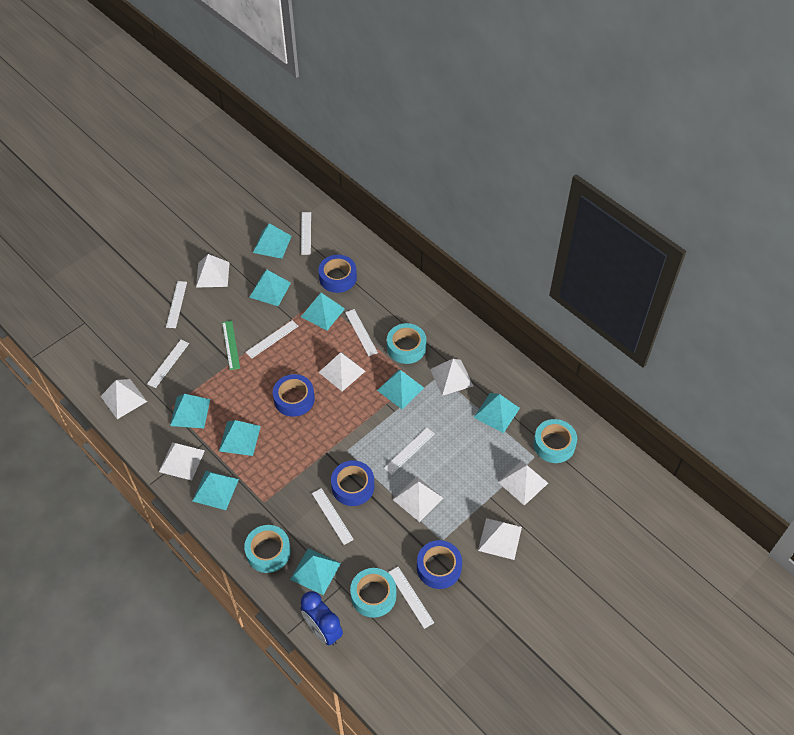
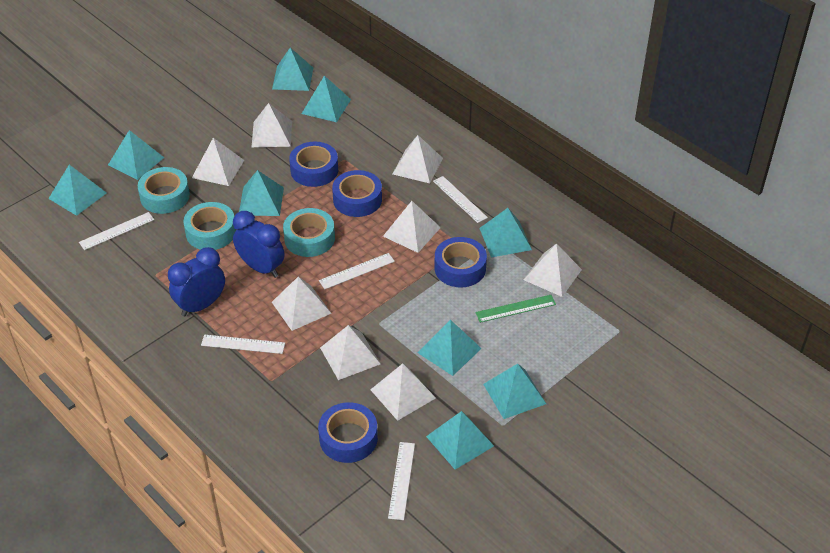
blue clock: [301,591,343,645] = 1 -> [168,247,225,316] [233,211,285,278] = 2
turquoise tape: [244,525,291,573] [350,568,396,618] [387,323,427,364] [533,419,577,463] = 4 -> [138,167,190,214] [183,202,236,250] [283,208,335,257] = 3
white ruler: [147,340,189,388] [166,281,187,328] [246,320,298,359] [301,212,311,255] [312,488,354,545] [345,309,378,356] [384,428,435,475] [388,567,434,629] = 8 -> [79,212,154,250] [201,335,285,354] [319,253,395,289] [388,442,415,520] [433,176,488,223] = 5

